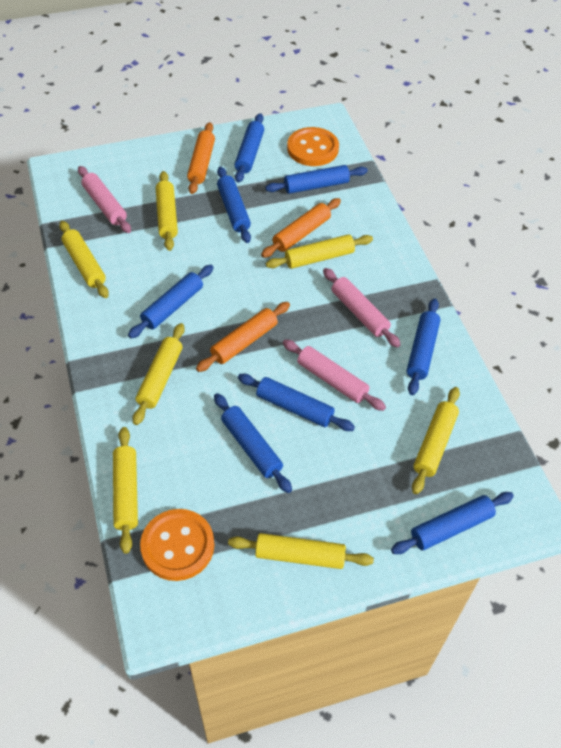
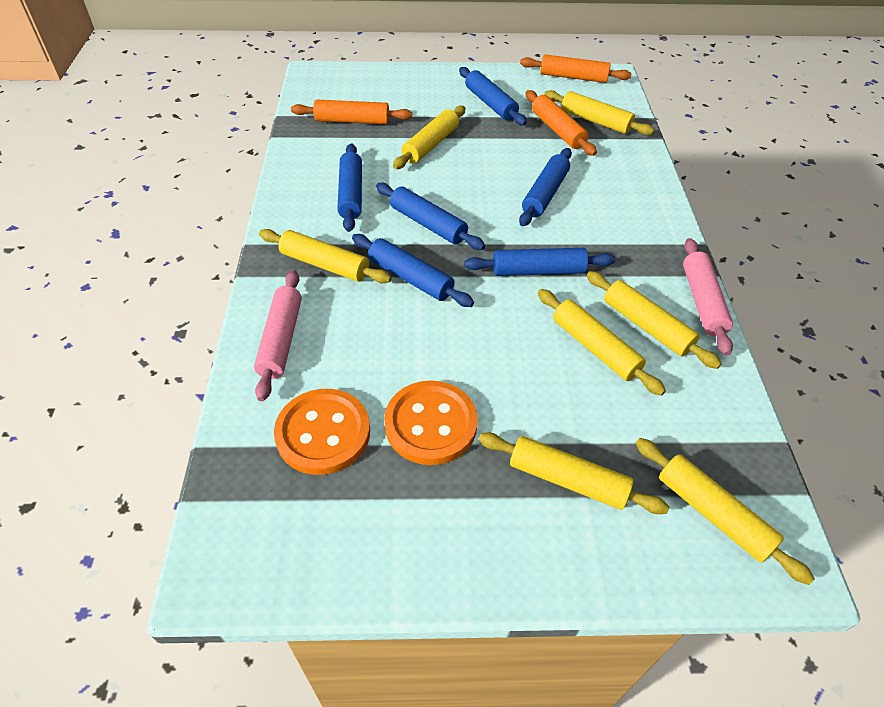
blue rolling pin: [128,265,214,338] [214,393,292,493] [217,167,251,243] [234,113,264,183] [238,374,355,431] [265,165,368,194] [391,492,514,554] [407,298,440,395] = 8 -> [337,143,362,232] [352,234,474,307] [376,183,485,250] [459,67,527,126] [464,248,615,276] [519,148,572,226] = 6
pink rolling pin: [78,166,131,233] [283,339,386,411] [323,268,401,348] = 3 -> [254,270,302,401] [683,238,733,355] = 2

